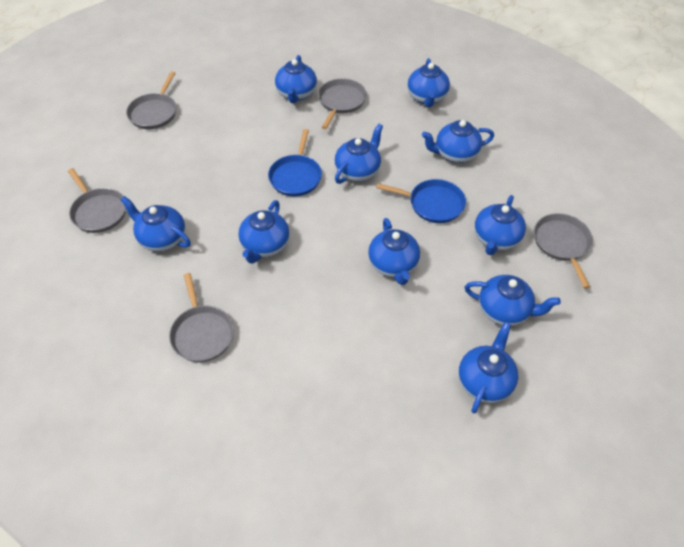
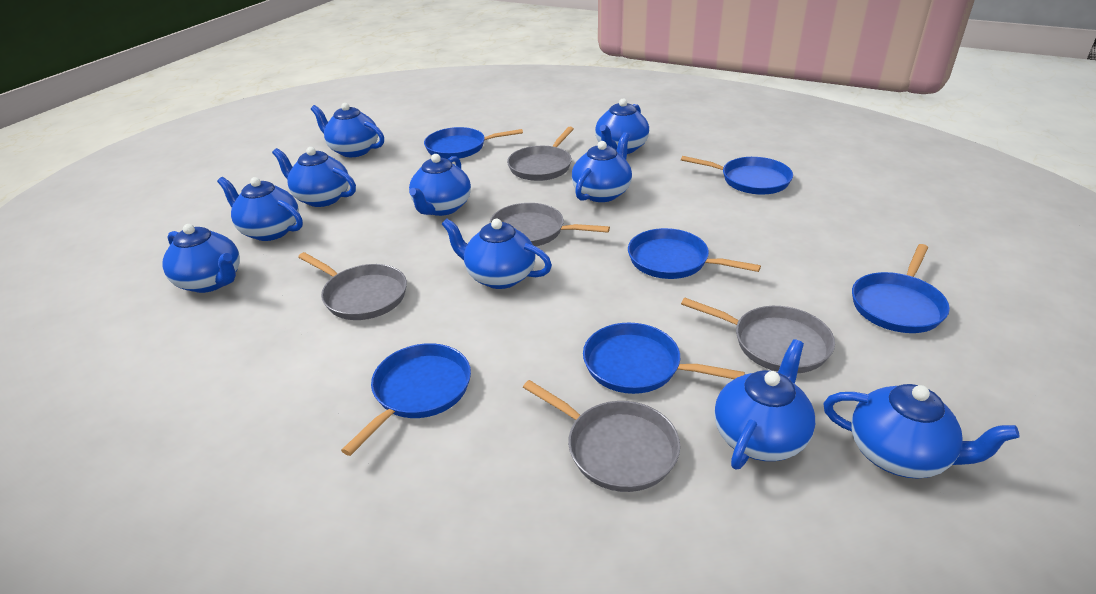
blue pan: [268,129,322,196] [376,179,466,223] = 2 -> [341,343,471,456] [424,127,523,159] [583,323,745,394] [628,228,761,279] [681,156,793,195] [852,244,950,333] = 6

